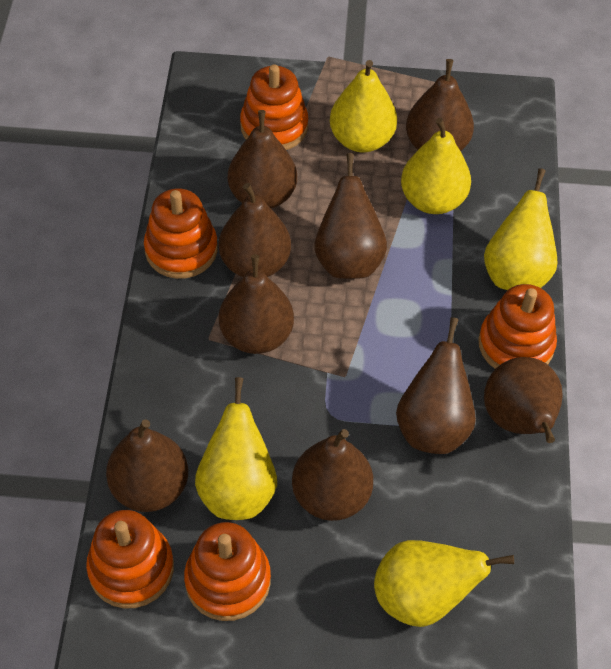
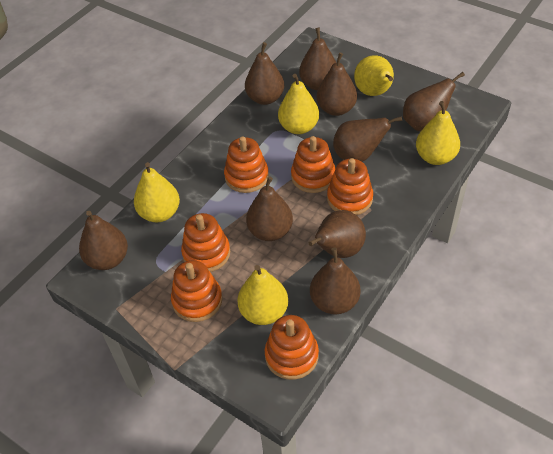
orange stacking toy: [86,510,174,609] [144,189,218,279] [184,522,271,621] [240,64,308,150] [478,284,557,369] = 5 -> [171,260,222,322] [181,213,230,272] [224,136,269,193] [265,315,319,380] [291,136,336,193] [327,158,373,215] = 6

